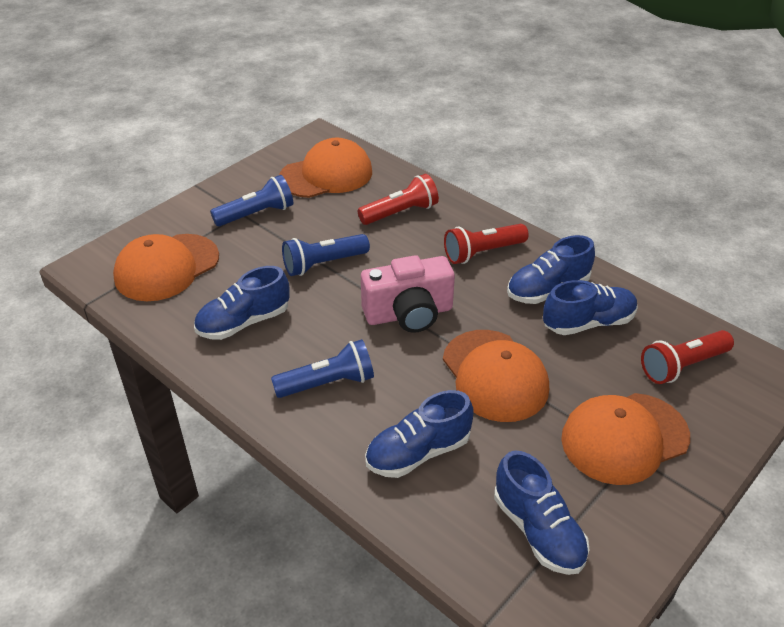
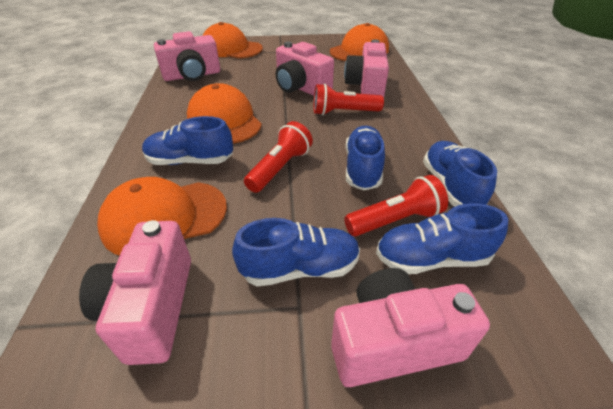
blue flashlight: [210,175,293,227] [271,339,374,398] [282,234,370,276] = 3 -> none = 0
pink camera: [361,255,455,333] = 1 -> [79,220,191,365] [154,31,220,81] [276,42,334,96] [331,268,490,387] [344,39,389,97] = 5

